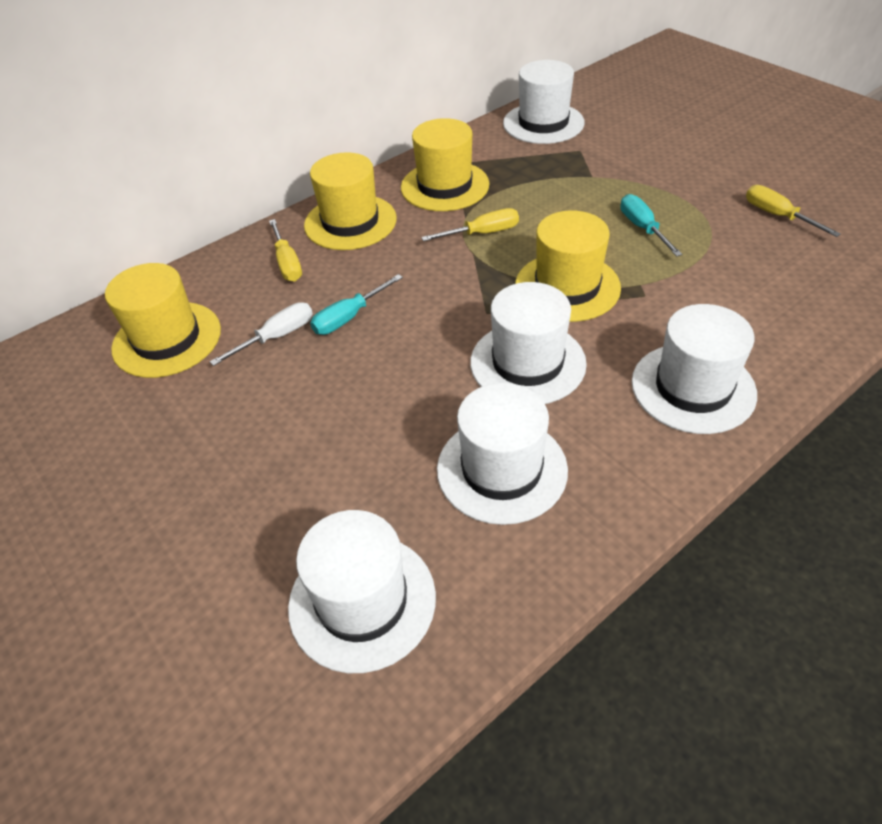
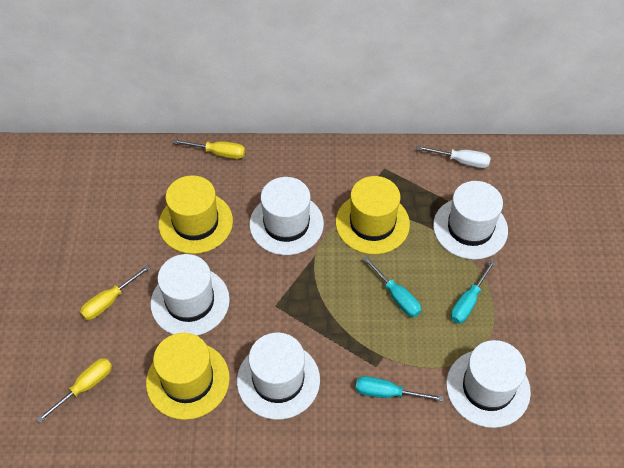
turquoise screwdriver: [310,274,403,335] [620,194,682,257] = 2 -> [355,376,444,402] [363,257,421,317] [451,260,496,324] = 3
yellow hat: [105,263,221,378] [304,152,397,250] [401,118,489,211] [515,211,621,322] = 4 -> [146,333,230,420] [159,175,233,254] [336,176,410,254] = 3

